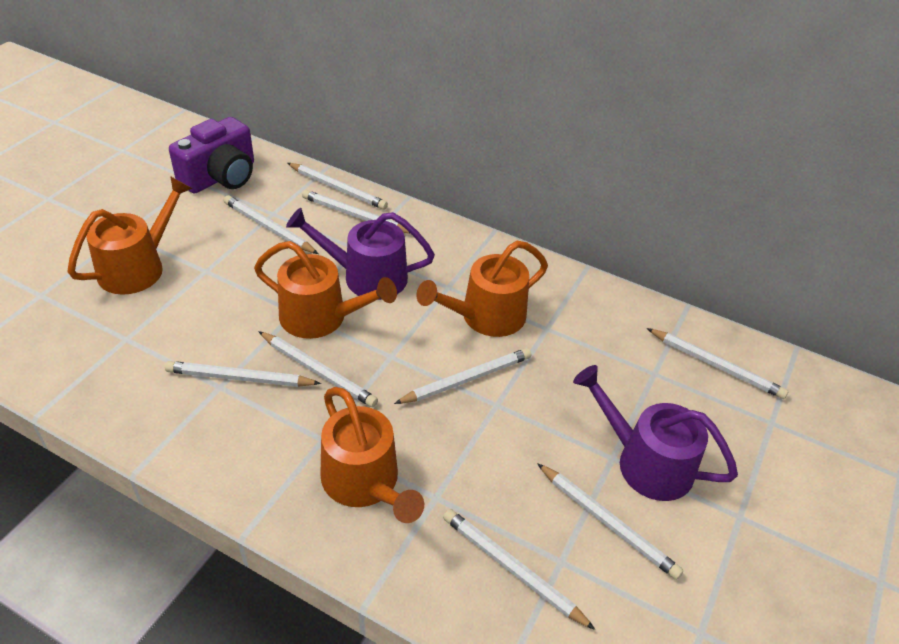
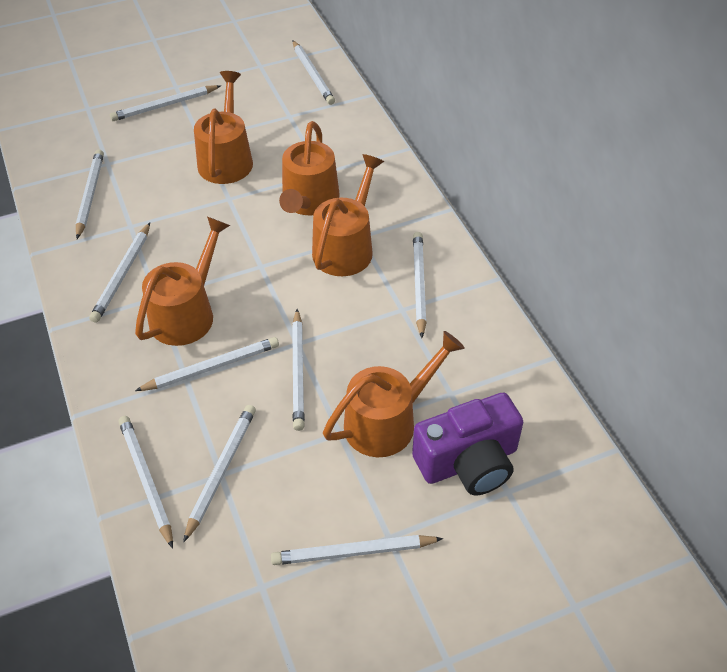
orange watering can: [67,176,192,295] [254,241,397,339] [320,387,424,523] [416,241,548,337] = 4 -> [135,217,230,346] [194,71,253,184] [279,121,340,215] [312,154,384,276] [323,331,465,457] = 5
purple watering can: [286,208,435,300] [573,365,738,501] = 2 -> none = 0
white pencil: [165,361,321,387] [224,195,318,254] [258,331,378,407] [287,163,388,210] [302,190,411,234] [394,348,532,404] [443,509,596,630] [537,463,683,580] [647,328,788,399] = 9 -> [76,150,104,239] [89,223,150,323] [110,85,221,121] [118,416,173,548] [135,337,279,391] [183,405,256,543] [271,535,443,565] [292,309,305,431] [293,40,335,105] [413,232,427,338] = 10

